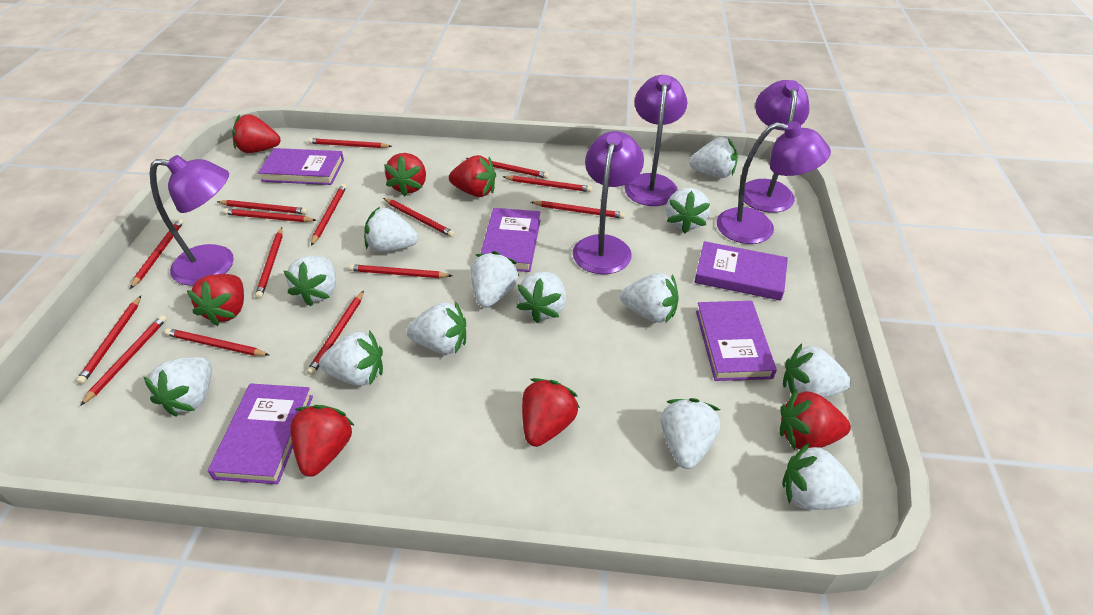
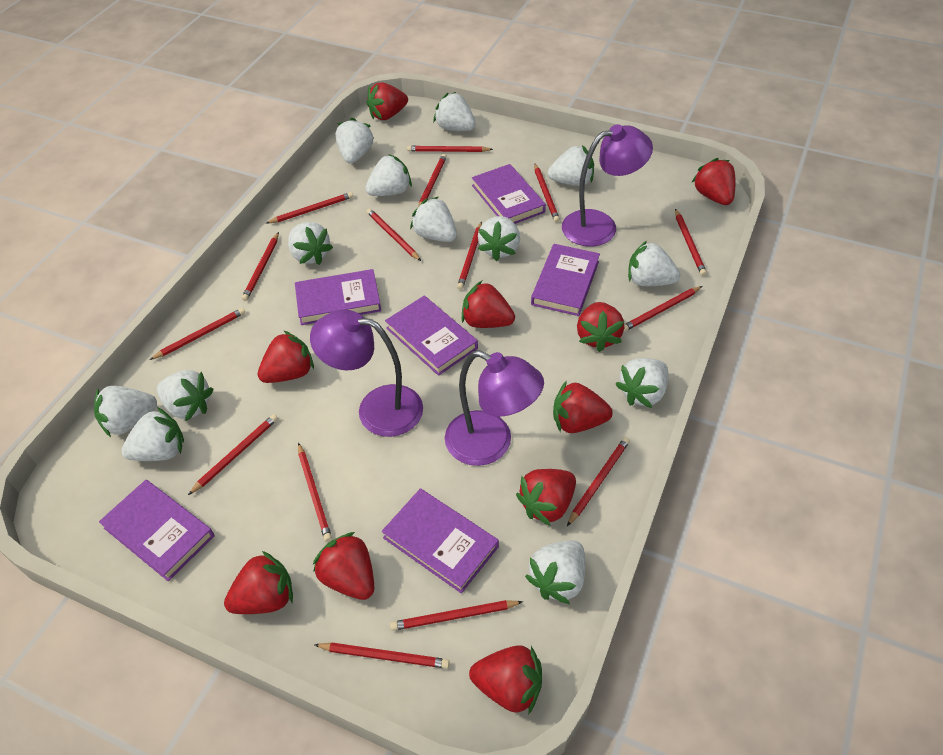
purple book: [208,383,313,484] [258,148,344,185] [480,208,541,272] [695,241,788,301] [696,301,777,381] = 5 -> [99,480,214,581] [295,269,381,325] [382,488,499,593] [385,296,478,376] [472,164,546,224] [531,244,600,316] = 6
purple lamp: [150,155,234,286] [573,131,644,274] [625,75,687,206] [717,121,831,244] [744,80,810,213] = 5 -> [310,309,423,437] [445,350,544,466] [562,124,653,247] = 3
red strawberry: [187,274,244,326] [232,114,281,153] [290,405,355,477] [384,153,426,196] [449,155,496,197] [522,378,580,447] [780,389,851,450] = 7 -> [224,551,293,614] [258,330,314,383] [313,532,374,600] [366,83,408,120] [462,281,515,328] [469,645,542,715] [516,469,576,526] [553,380,613,433] [577,302,624,352] [692,158,736,205] = 10

